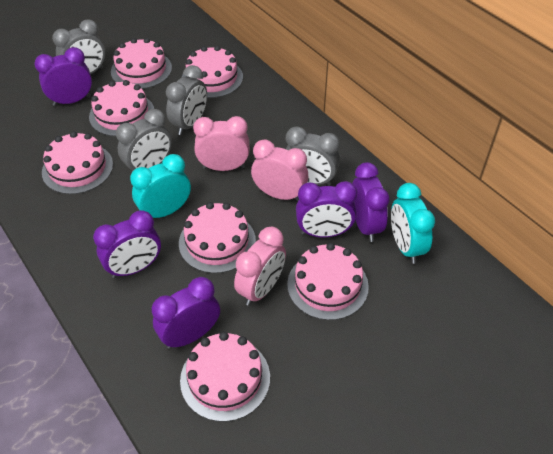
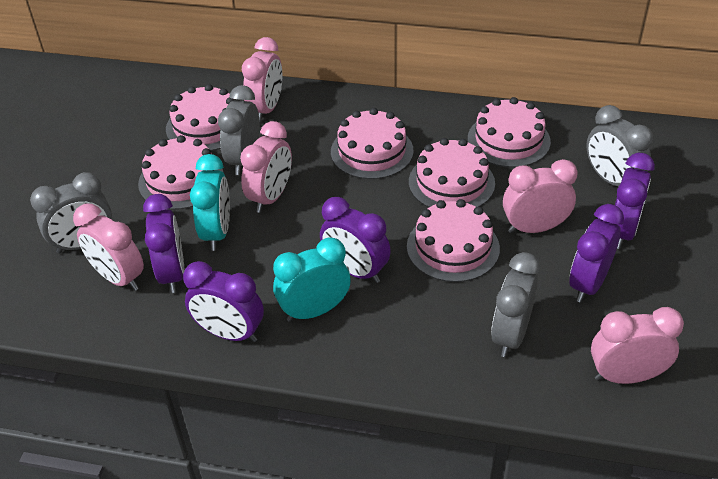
pink cake: [42,131,113,194] [89,80,154,137] [111,38,172,89] [179,202,256,273] [180,332,270,422] [182,46,243,98] [287,243,369,320] = 7 -> [138,135,223,210] [166,84,234,151] [331,108,414,179] [407,199,500,282] [409,138,495,208] [468,97,551,168] = 6
pink clock: [193,116,249,171] [234,227,286,306] [251,139,308,201] = 3 -> [73,204,144,291] [240,121,292,213] [242,37,283,122] [503,159,578,233] [591,307,684,384] = 5

